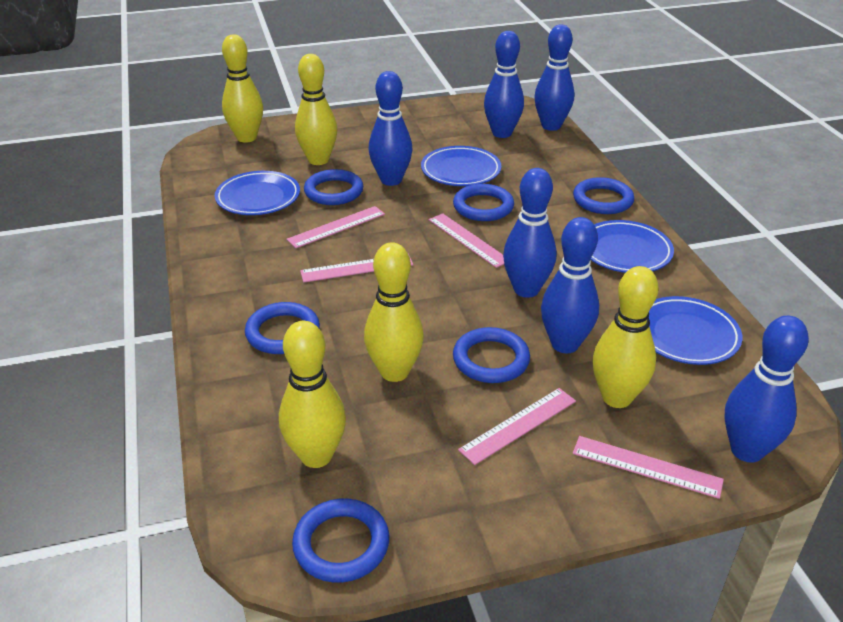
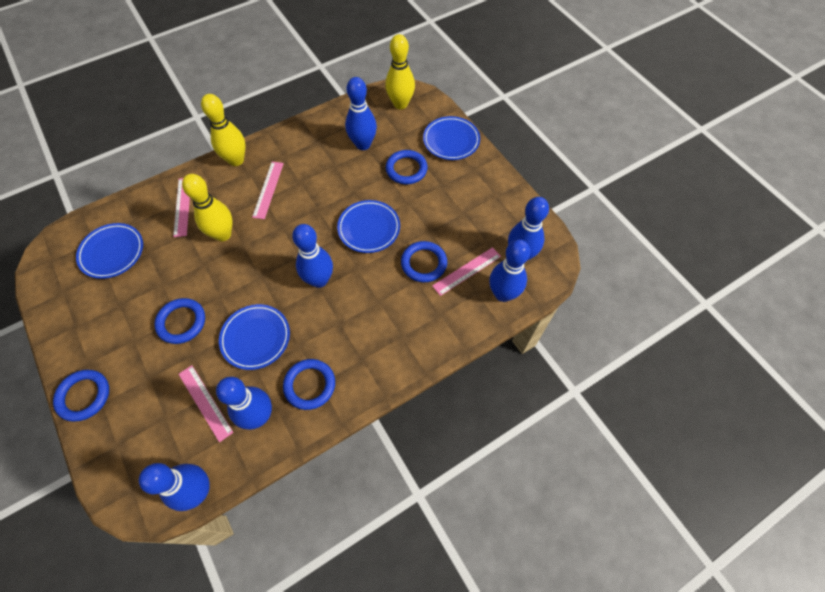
blue ring: [245,302,320,354] [292,499,389,583] [304,169,363,205] [453,184,514,221] [453,327,530,383] [573,177,634,214] = 6 -> [53,370,109,422] [154,298,205,344] [283,359,335,410] [386,150,428,184] [401,241,447,282] = 5
pink ruler: [287,206,385,248] [300,254,413,282] [429,213,504,268] [458,388,576,465] [573,436,724,499] = 5 -> [173,178,190,237] [179,365,233,442] [252,162,284,219] [432,247,501,296] = 4
yellow bowling pin: [222,35,263,143] [279,321,346,468] [295,54,337,165] [364,242,424,382] [592,266,659,408] = 5 -> [182,174,233,241] [201,94,246,166] [385,34,415,109] = 3

